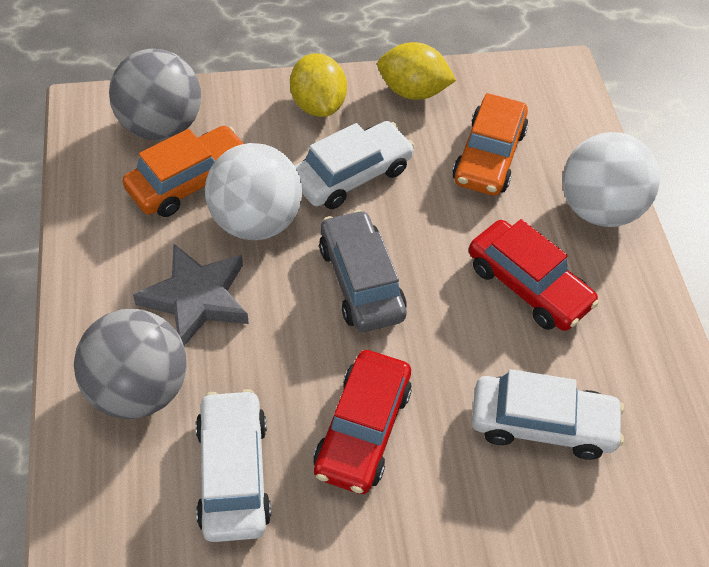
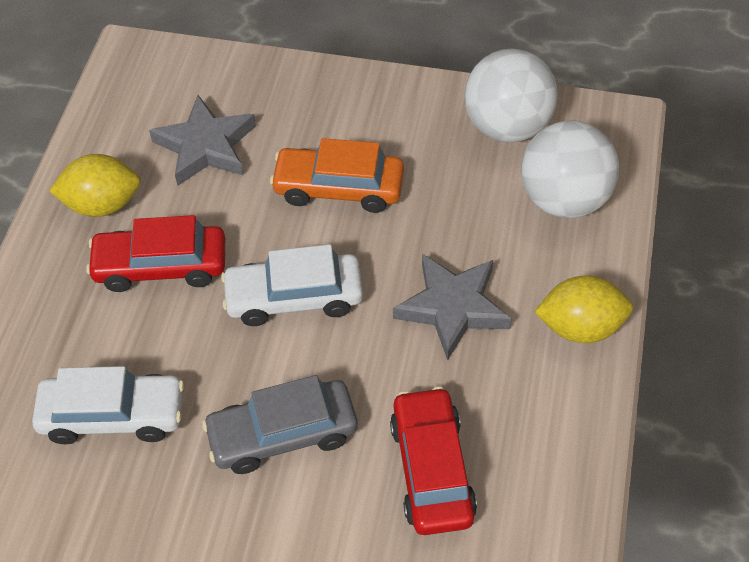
grey ball: [74,309,187,419] [109,49,201,141] = 2 -> none = 0
grey star: [133,243,249,346] = 1 -> [149,95,256,186] [393,254,512,360] = 2
orange car: [123,126,244,217] [452,93,528,196] = 2 -> [270,138,404,213] = 1
white car: [195,389,271,542] [295,121,415,209] [472,369,624,460] = 3 -> [32,366,184,444] [221,244,363,326] = 2

